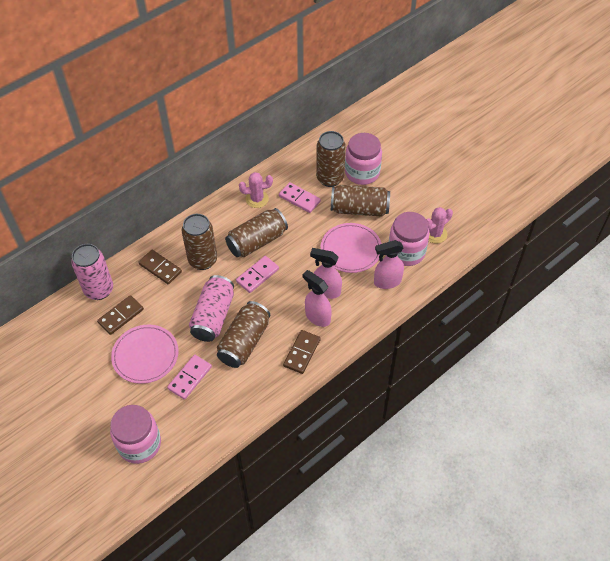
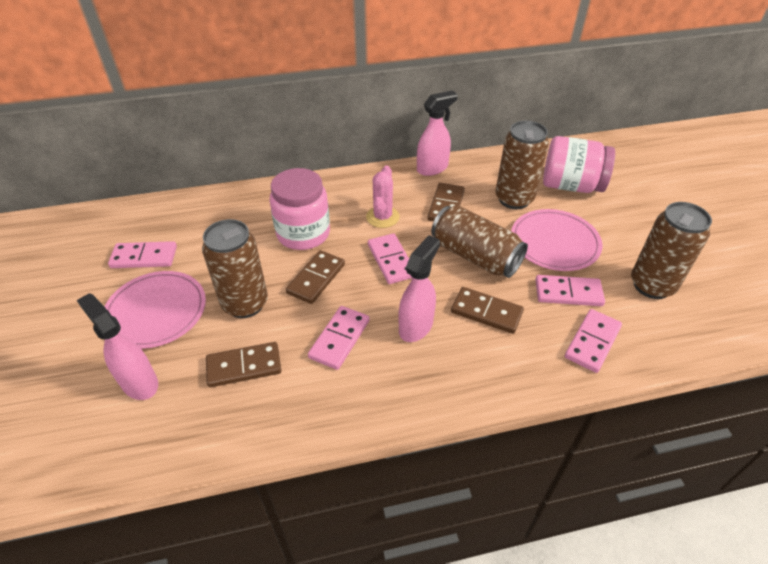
brown can: [182,214,217,270] [217,301,270,368] [225,208,288,257] [316,131,346,187] [331,185,390,217] = 5 -> [202,219,268,318] [431,205,528,278] [496,121,549,209] [631,202,712,299] = 4
brown domino: [97,295,144,335] [138,250,182,284] [283,330,321,374] = 3 -> [206,342,281,387] [286,250,345,304] [428,183,465,221] [451,287,524,334] = 4
pink cactus: [239,172,273,208] [426,207,453,243] = 2 -> [366,165,400,228] = 1
pink can: [71,244,113,300] [189,275,234,342] = 2 -> none = 0
pink domino: [167,355,212,400] [236,256,279,293] [279,182,321,213] = 3 -> [108,241,177,268] [308,306,369,370] [368,233,412,284] [535,275,605,306] [565,309,622,373] = 5
pink jar: [110,405,161,464] [345,133,382,185] [389,212,430,266] = 3 -> [270,168,330,250] [543,136,615,193] = 2

